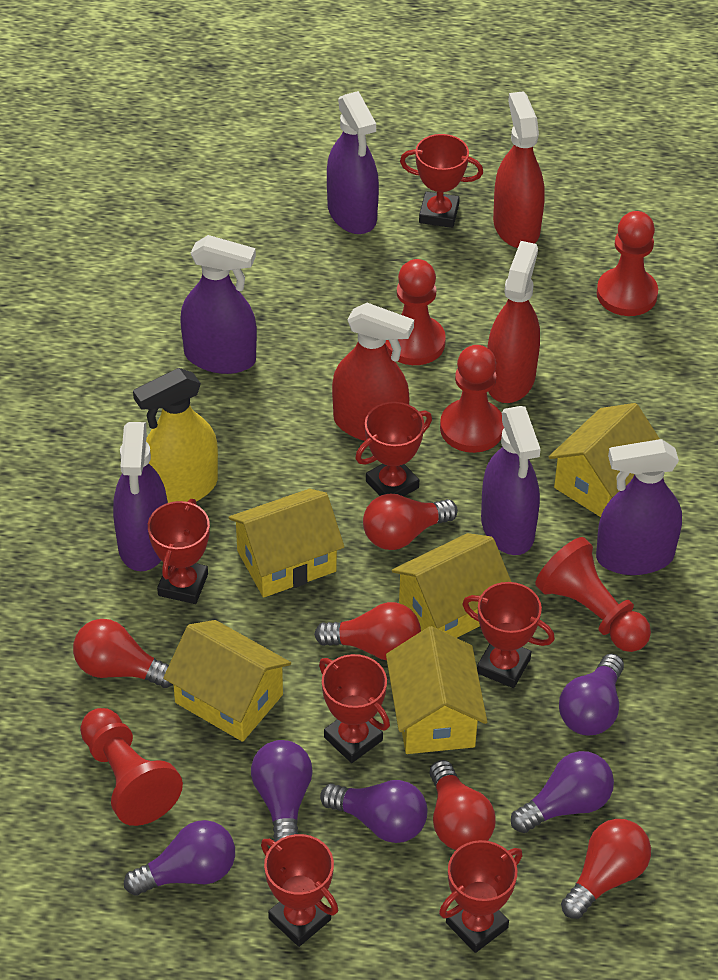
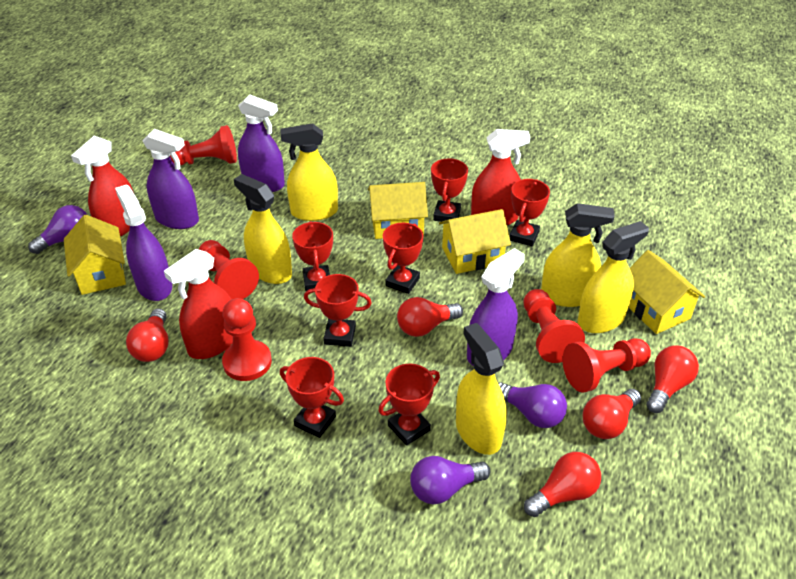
purple light bulb: [124,820,235,896] [251,740,313,842] [320,780,427,843] [511,751,614,833] [559,654,624,736] = 5 -> [28,205,87,254] [410,456,490,505] [498,382,567,428] = 3
purple spray bottle: [113,422,168,571] [180,235,257,374] [327,91,379,234] [481,406,540,555] [596,439,682,575] = 5 -> [115,184,172,301] [142,129,199,229] [238,95,285,192] [467,248,525,366] = 4
yellow house: [163,620,291,742] [228,489,344,598] [386,626,487,754] [392,533,511,638] [548,403,660,517] = 5 -> [64,214,126,295] [368,182,428,239] [439,209,511,274] [628,250,705,334] = 4
yellow spray bottle: [133,368,218,503] = 1 -> [234,174,292,284] [280,123,338,221] [456,323,507,455] [541,203,615,307] [577,221,649,333] = 5

